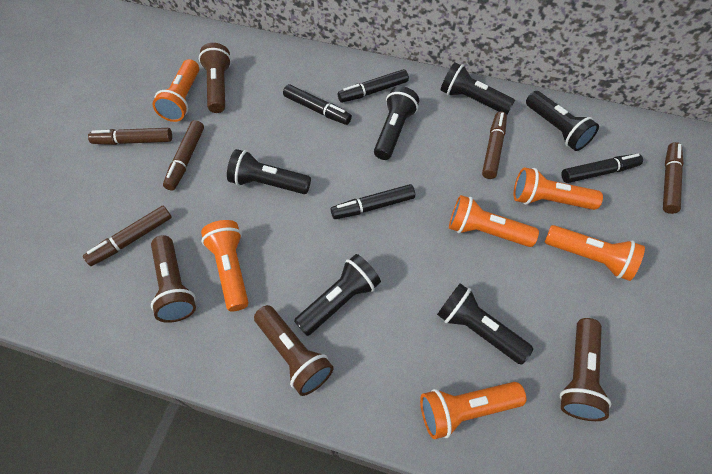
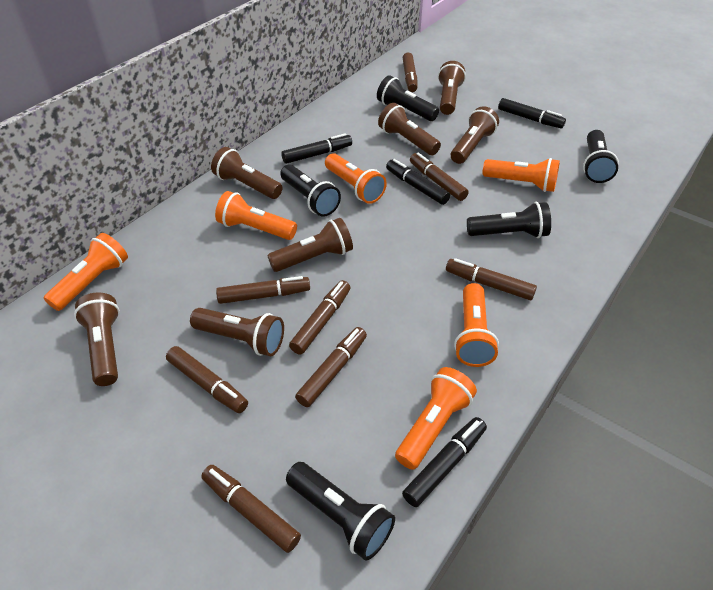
black flashlight: [227,149,311,194] [294,254,381,336] [374,86,419,160] [437,283,533,364] [441,62,515,115] [526,91,599,151] = 6 -> [280,164,341,217] [286,462,395,561] [377,75,439,121] [467,202,551,238] [583,130,619,183] = 5
brown flashlight: [151,235,196,323] [199,43,232,113] [254,305,334,396] [560,318,611,421] = 4 -> [74,292,120,386] [190,308,284,356] [211,147,282,199] [267,218,353,272] [378,103,441,155] [438,61,466,115] [451,106,499,164] = 7
brown marker: [83,206,172,266] [88,128,172,145] [163,120,204,191] [482,112,507,179] [663,142,684,214] = 5 -> [166,346,248,413] [201,465,301,553] [216,276,310,304] [289,280,351,355] [295,327,367,407] [403,53,417,92] [410,152,468,201] [446,258,537,300] = 8

